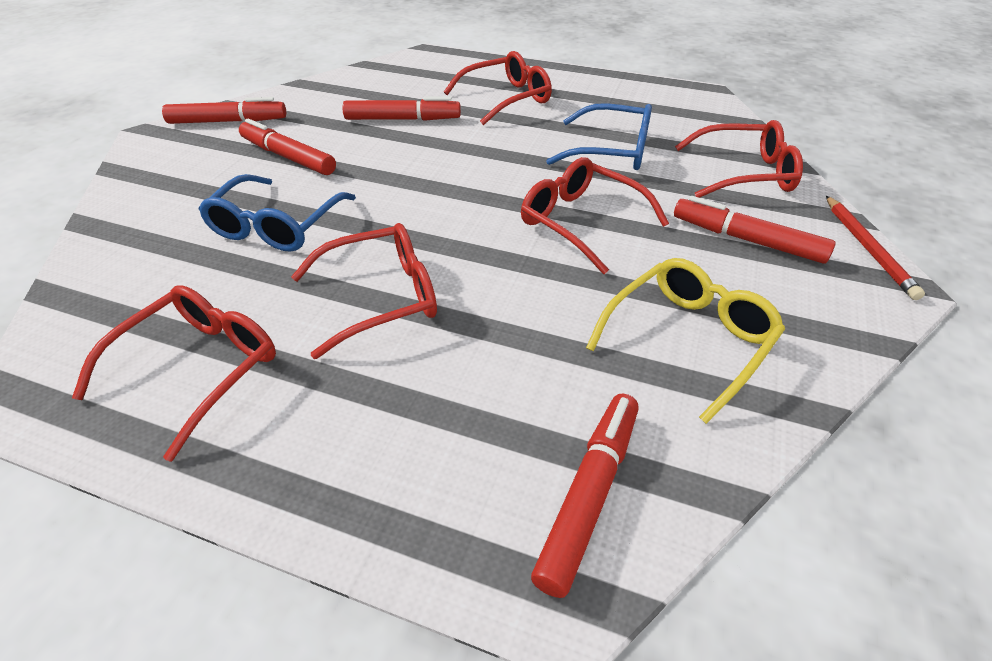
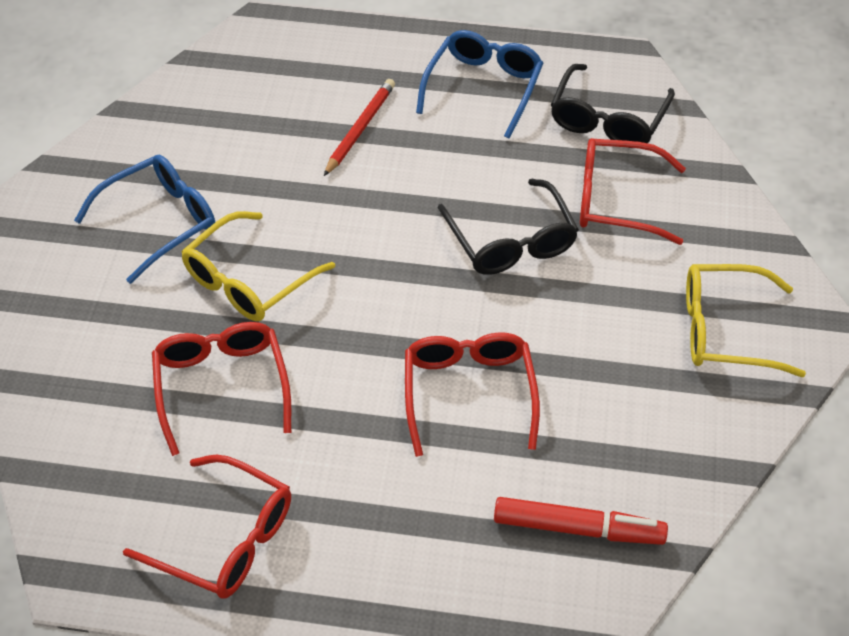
black glasses: none = 0 -> [438,179,579,275] [551,64,675,148] = 2
red glasses: [72,285,276,462] [291,223,437,359] [444,51,552,125] [521,157,669,274] [675,120,803,198] = 5 -> [123,455,291,599] [152,322,291,456] [405,332,540,457] [580,138,686,245] = 4
red marker: [162,97,286,124] [239,119,336,175] [342,97,461,121] [531,394,639,598] [674,196,835,264] = 5 -> [494,497,668,545] = 1
yellow glasses: [586,258,785,424] = 1 -> [181,211,335,321] [686,264,806,377] = 2

